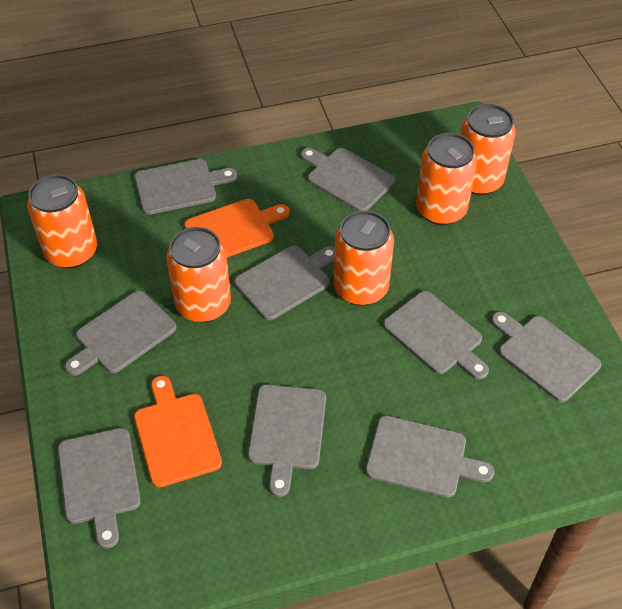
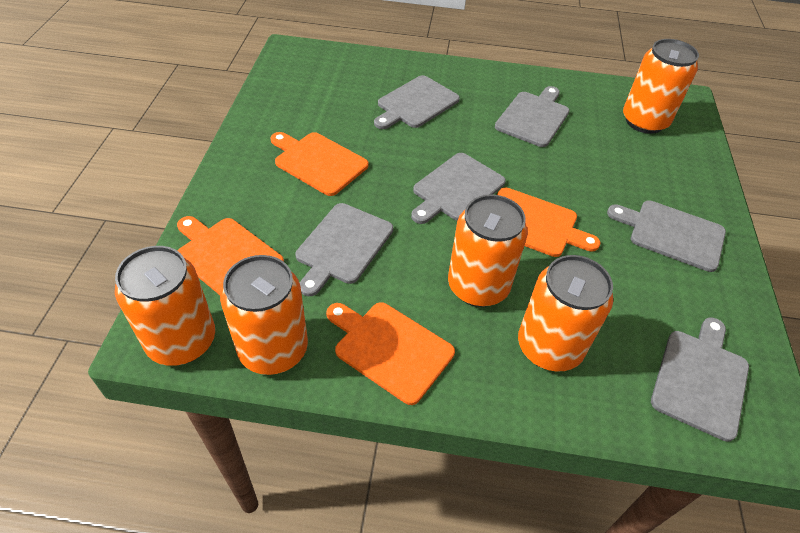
grey cutting board: [58,428,141,549] [65,291,176,376] [134,159,237,215] [234,245,335,320] [248,385,326,497] [301,148,395,211] [366,416,494,498] [383,291,489,379] [491,311,601,402] = 9 -> [295,203,393,296] [374,75,460,129] [411,153,506,224] [495,86,570,147] [607,200,726,272] [651,317,749,442] = 6
orange cutting board: [134,376,222,487] [184,199,290,258] = 2 -> [177,216,284,295] [271,132,369,196] [326,302,455,405] [497,188,600,257] = 4

